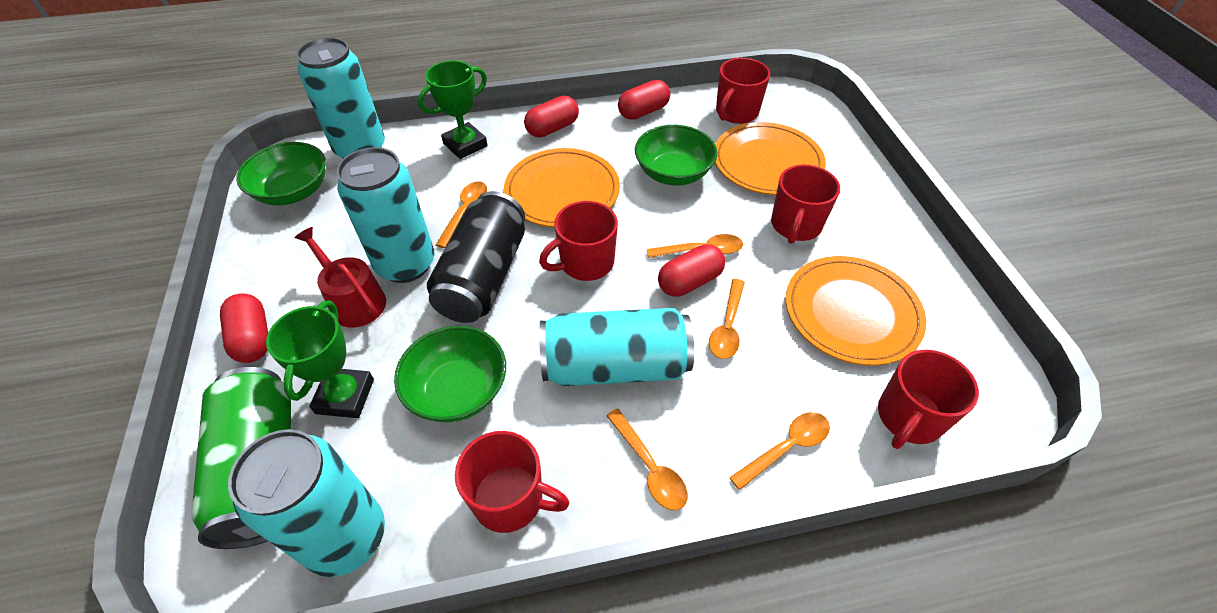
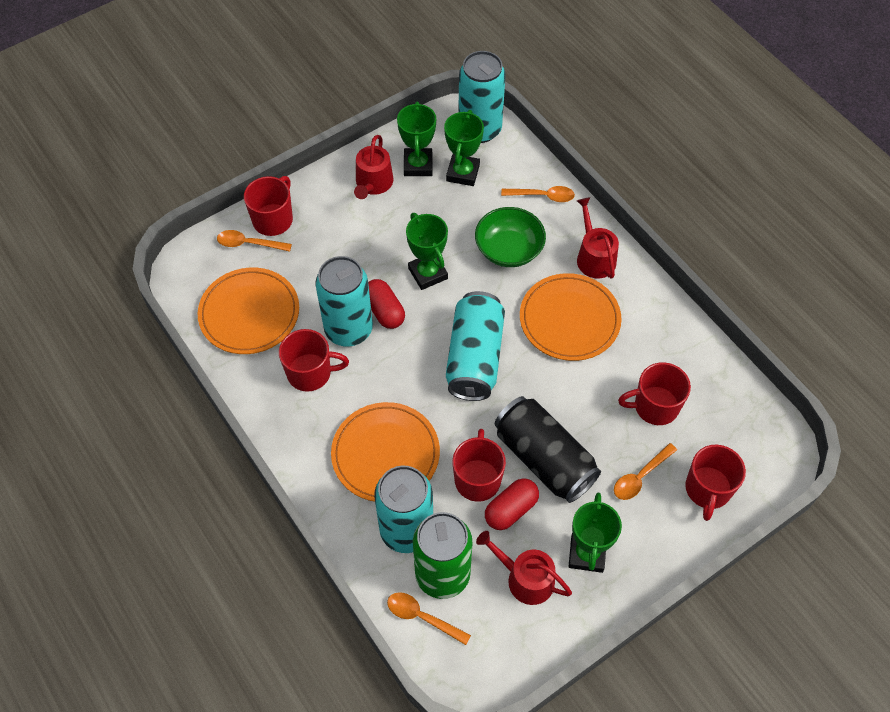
green bowl: [236,142,326,205] [394,326,506,423] [635,125,718,185] = 3 -> [475,207,546,267] = 1
green trophy: [266,301,374,418] [418,60,488,159] = 2 -> [397,101,436,176] [406,213,448,290] [444,110,484,186] [568,493,622,573] = 4
orange spoon: [436,181,487,248] [606,409,688,510] [647,234,743,258] [709,279,745,359] [729,412,830,490] = 5 -> [217,230,292,252] [387,592,471,645] [501,186,575,202] [614,443,677,500] = 4
red capsule: [220,294,268,363] [524,96,579,138] [618,80,670,120] [658,244,725,297] = 4 -> [368,279,405,329] [485,478,539,530] = 2
red watering can: [294,227,386,327] = 1 -> [354,135,394,199] [476,531,572,605] [577,197,619,279] = 3

